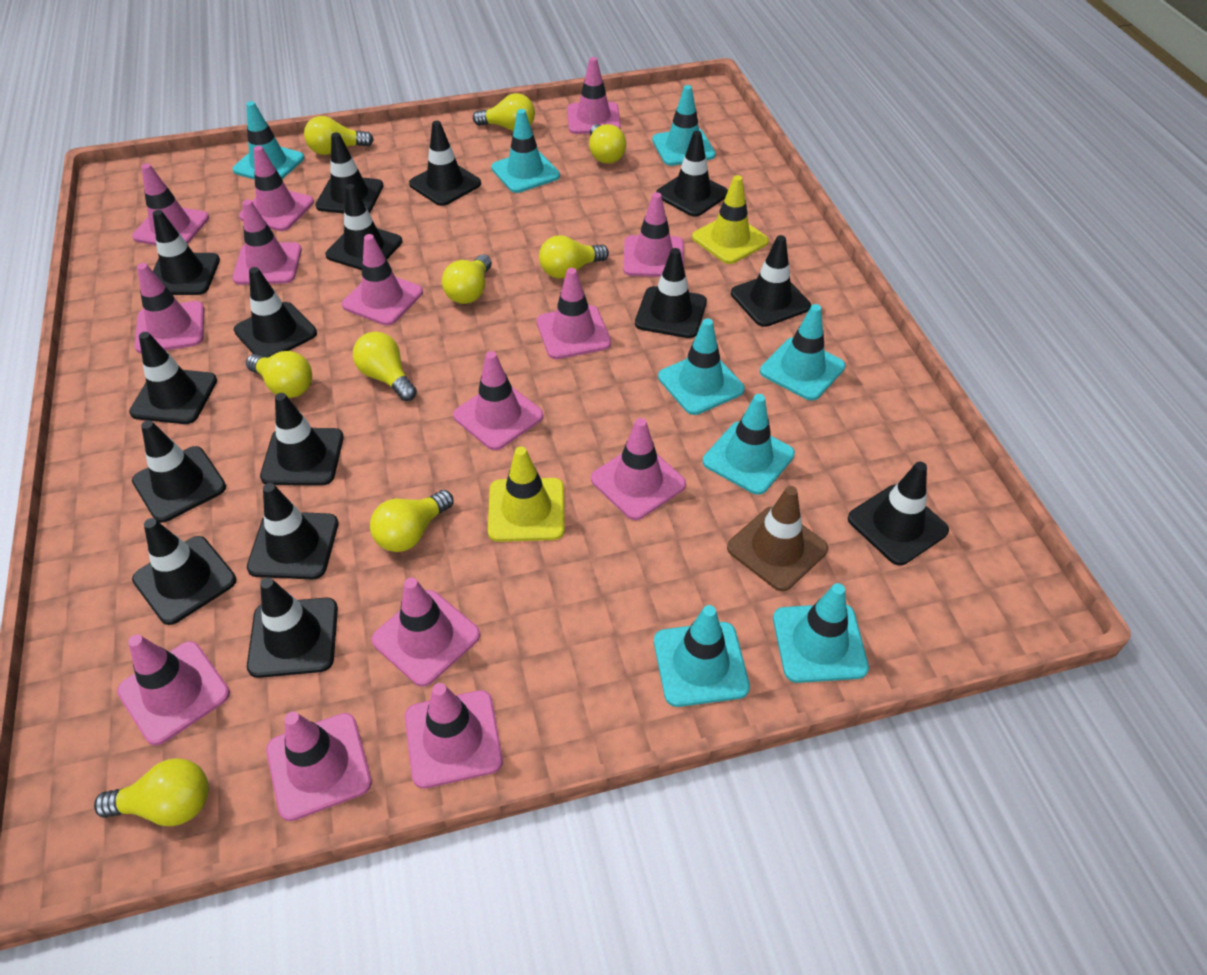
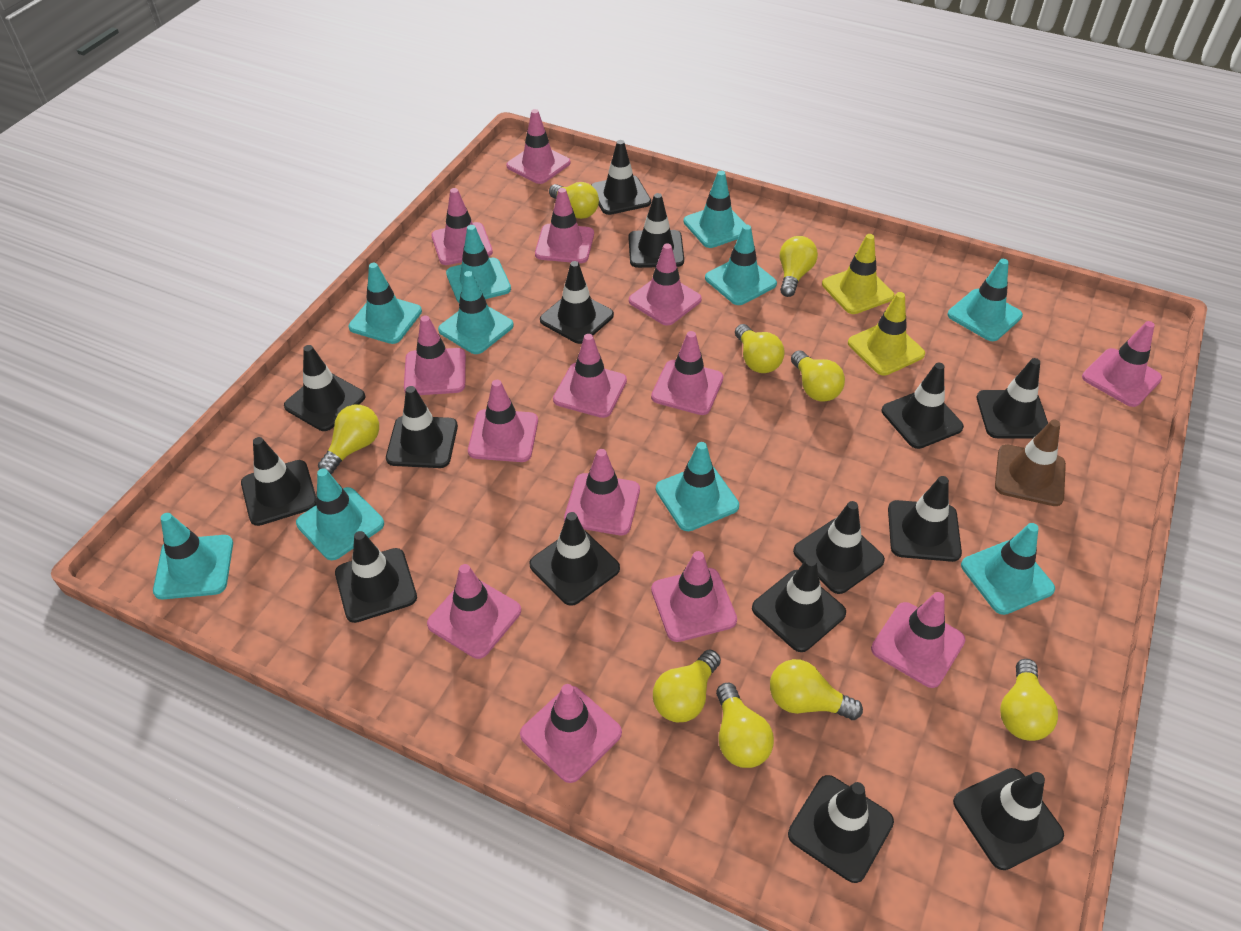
turquoise traffic cone: [233,101,304,180] [491,109,560,193] [652,85,716,166] [654,605,750,707] [658,318,745,415] [703,394,795,495] [760,304,845,401] [773,583,869,683] = 8 -> [153,513,233,599] [296,468,384,560] [349,263,422,344] [438,271,514,354] [446,225,511,303] [656,442,739,531] [684,171,746,248] [705,225,777,305] [948,259,1023,341] [961,523,1055,615] = 10

